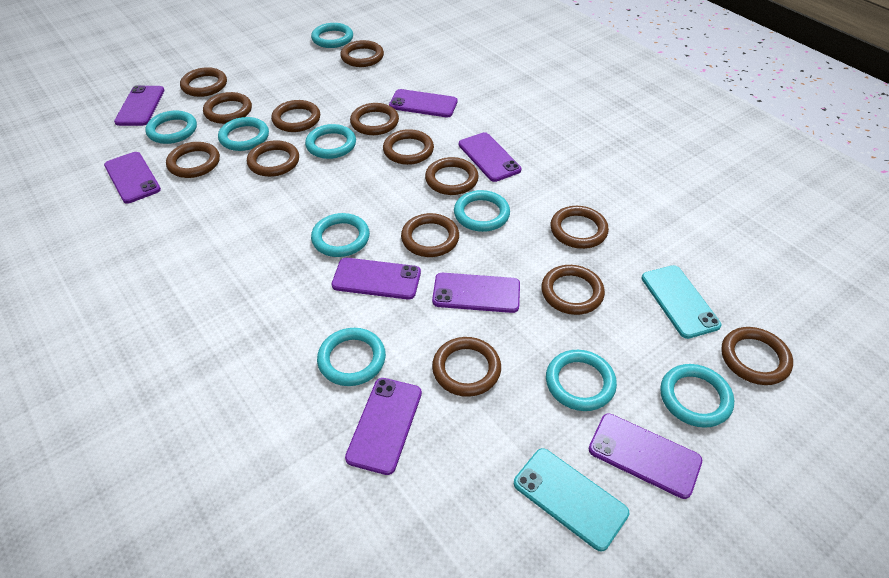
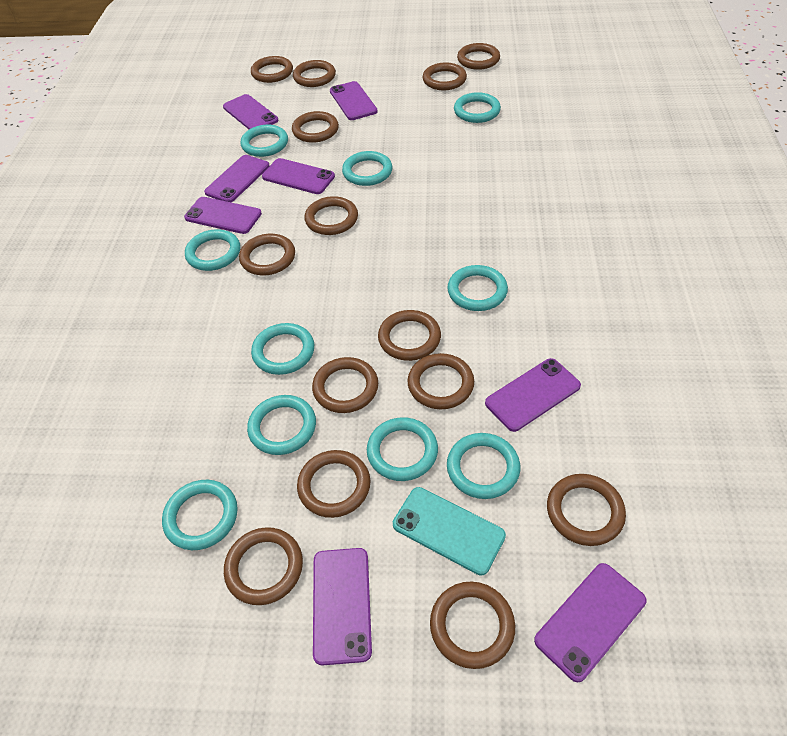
turquoise phone: [514,448,629,552] [641,265,721,339] = 2 -> [393,487,506,576] = 1
turquoise ring: [145,110,197,144] [218,117,269,151] [305,124,356,159] [311,23,353,48] [311,213,370,257] [317,328,386,386] [454,190,510,232] [546,350,617,411] [660,364,734,428] = 9 -> [162,480,238,550] [185,229,240,271] [241,125,288,157] [247,395,316,455] [251,323,314,375] [342,151,393,186] [367,417,438,481] [447,265,508,311] [447,433,520,499] [454,92,501,123] = 10

